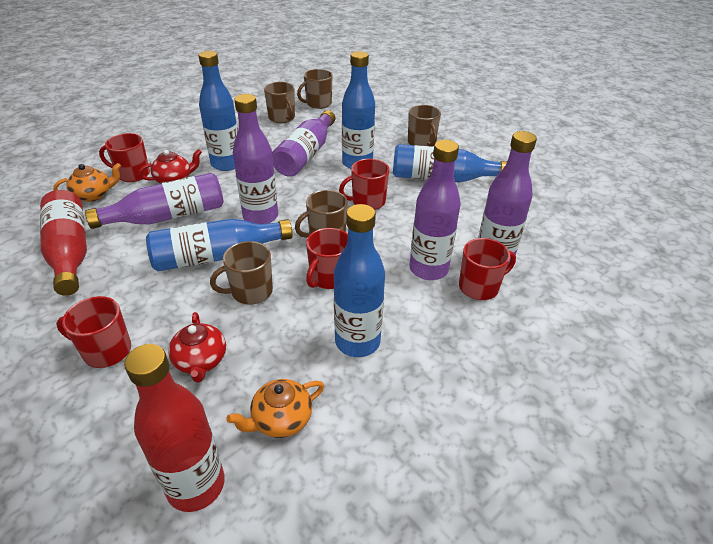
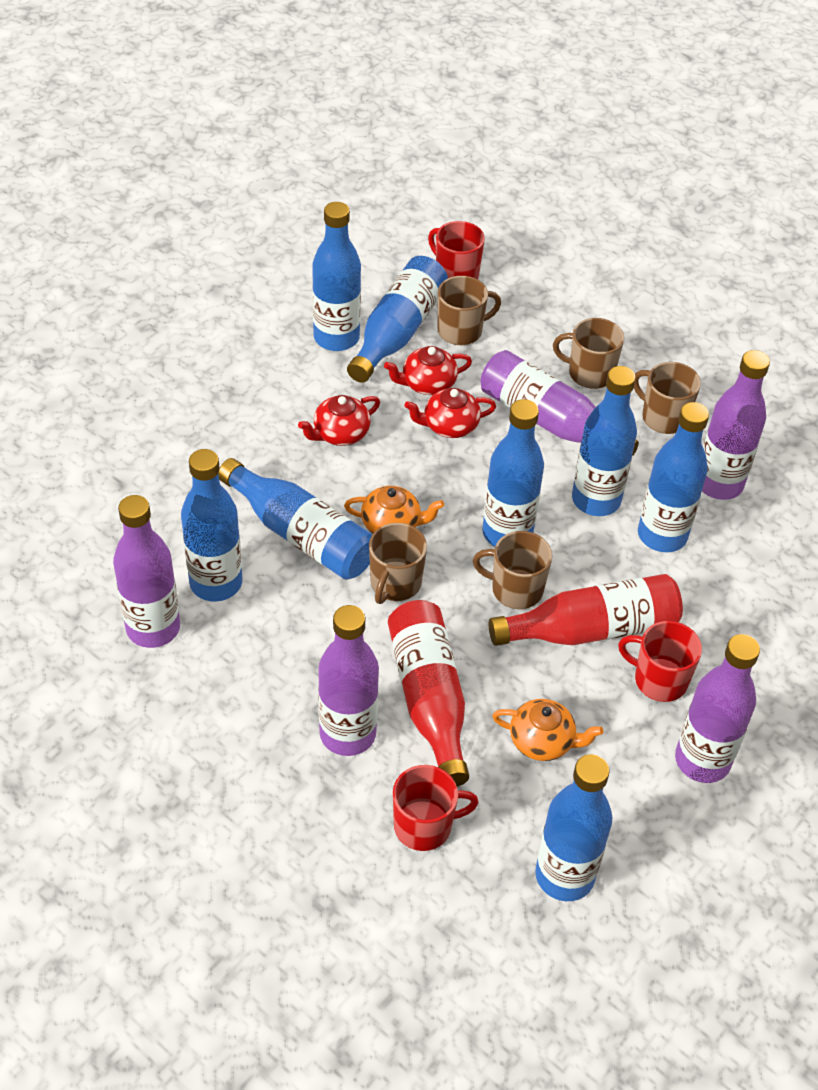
blue bottle: [146,219,293,271] [199,51,238,171] [334,204,385,357] [342,51,375,169] [393,144,507,182] = 5 -> [181,449,242,601] [218,458,372,580] [312,202,361,351] [347,256,448,383] [482,399,544,546] [535,754,612,901] [572,366,637,516] [638,402,709,552] = 8
red mug: [56,296,131,368] [99,133,150,182] [306,228,348,289] [339,159,389,210] [459,238,516,300] = 5 -> [393,765,479,851] [428,221,485,279] [618,621,702,702] = 3
red teapot: [139,149,202,184] [168,312,226,383] = 2 -> [298,395,380,446] [384,346,472,395] [404,388,496,438] = 3

